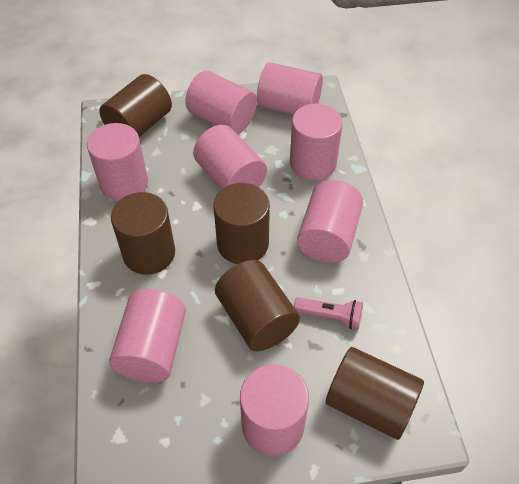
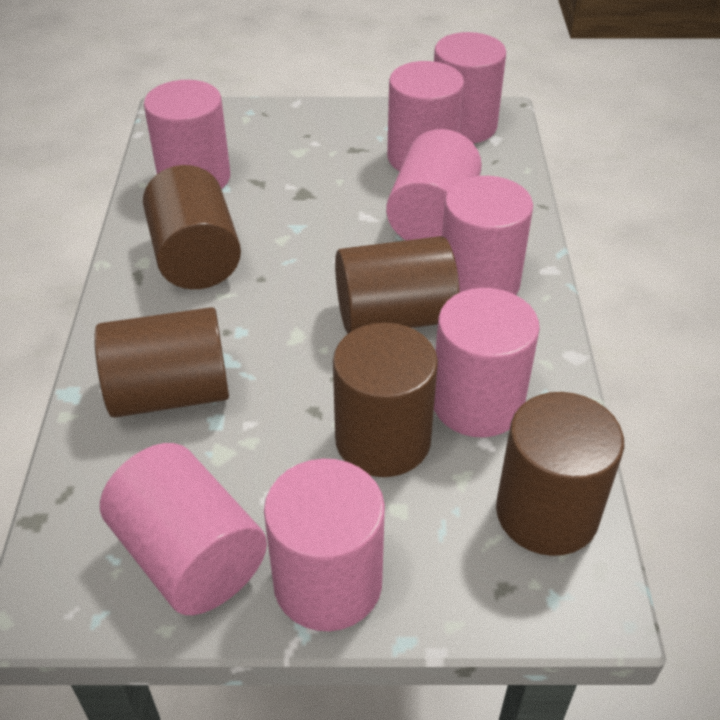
pink flashlight: [294,298,363,330] = 1 -> none = 0

